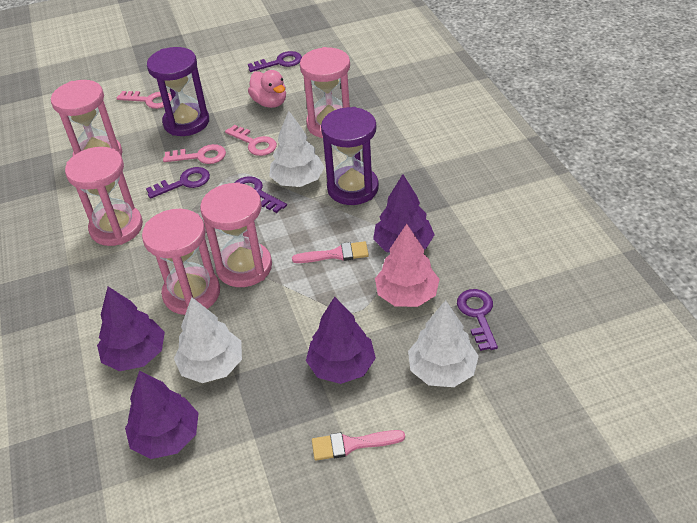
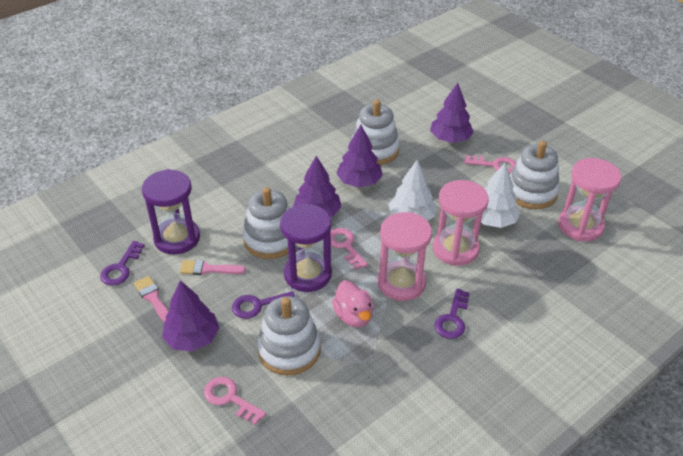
pink hourglass: [51,80,123,157] [65,147,143,246] [142,209,220,315] [200,182,272,287] [300,47,350,138] = 5 -> [378,212,432,301] [433,180,489,266] [558,158,621,241] = 3
pink tree: [375,224,440,307] = 1 -> none = 0
purple key: [146,167,210,199] [235,176,287,213] [248,51,302,72] [457,289,498,351] = 4 -> [100,241,145,286] [232,291,295,319] [434,289,470,339] = 3
white stacking toy: none = 0 -> [242,187,290,259] [257,296,321,375] [351,100,400,165] [510,141,560,209] = 4
white tree: [174,297,242,383] [269,111,325,187] [408,300,479,387] = 3 -> [388,160,437,221] [481,163,521,228] = 2

